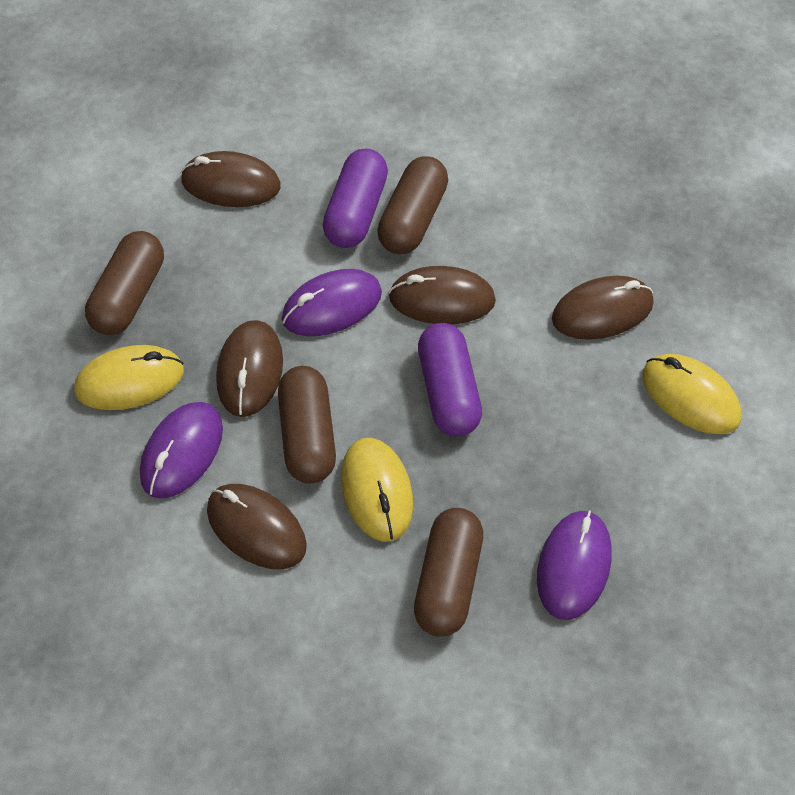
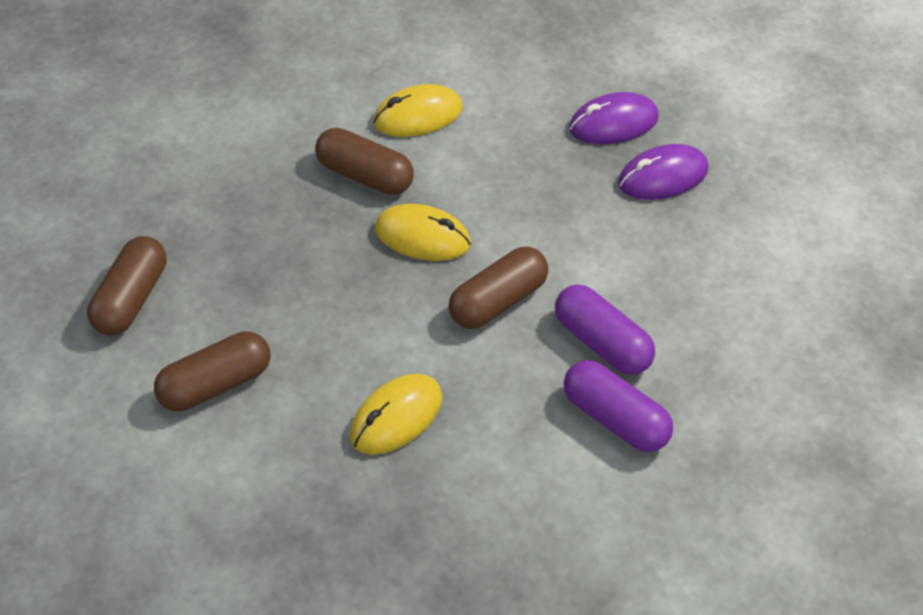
brown mouse: [180,151,281,207] [207,484,307,569] [216,320,283,417] [388,266,496,324] [552,276,654,340] = 5 -> none = 0
purple mouse: [140,402,223,499] [282,269,382,336] [537,510,611,620] = 3 -> [569,92,659,144] [618,144,709,200] = 2

